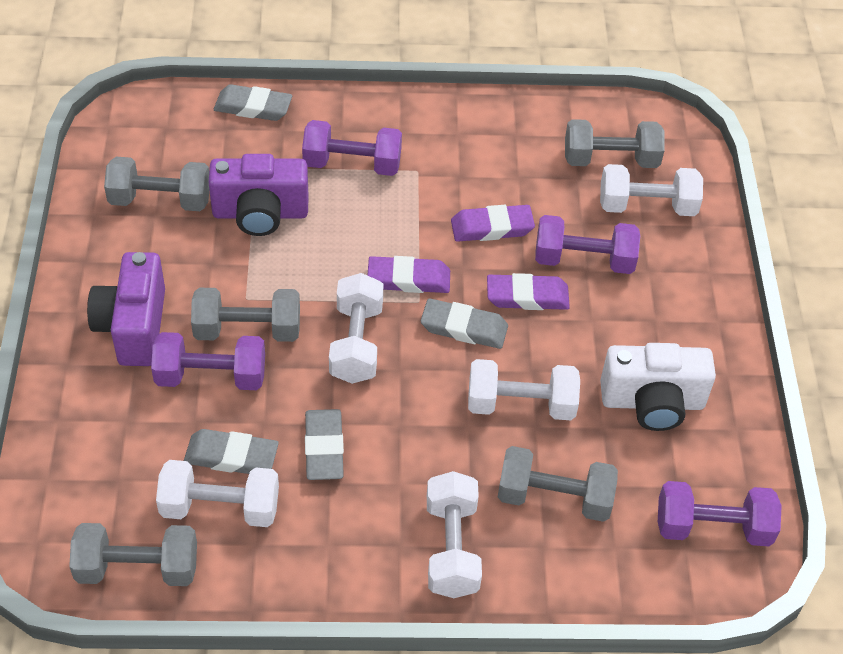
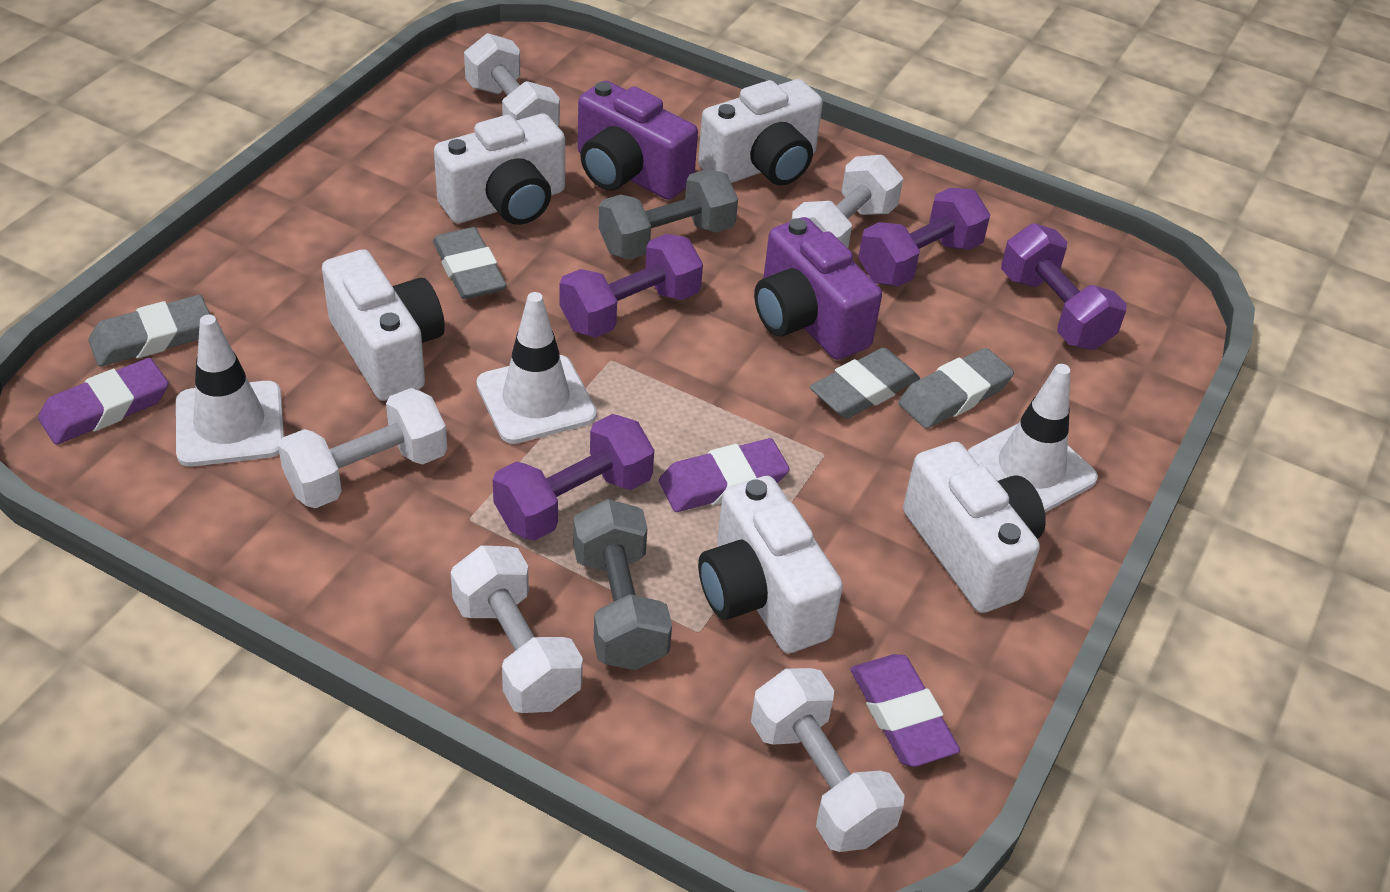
grey dumbbell: [69,523,197,586] [104,157,209,211] [191,288,300,342] [498,446,618,522] [565,119,665,168] = 5 -> [573,499,672,670] [599,169,738,260] = 2
white camera: [600,343,716,431] = 1 -> [322,250,445,401] [434,114,565,225] [698,79,823,186] [698,476,843,653] [903,442,1046,613] = 5
white traffic cone: none = 0 -> [176,315,284,466] [476,292,597,444] [968,364,1098,512] = 3

